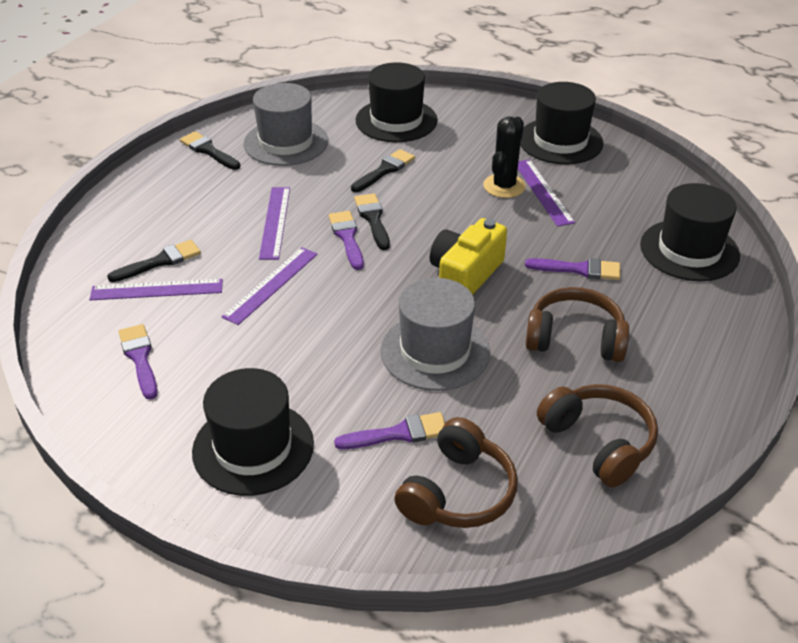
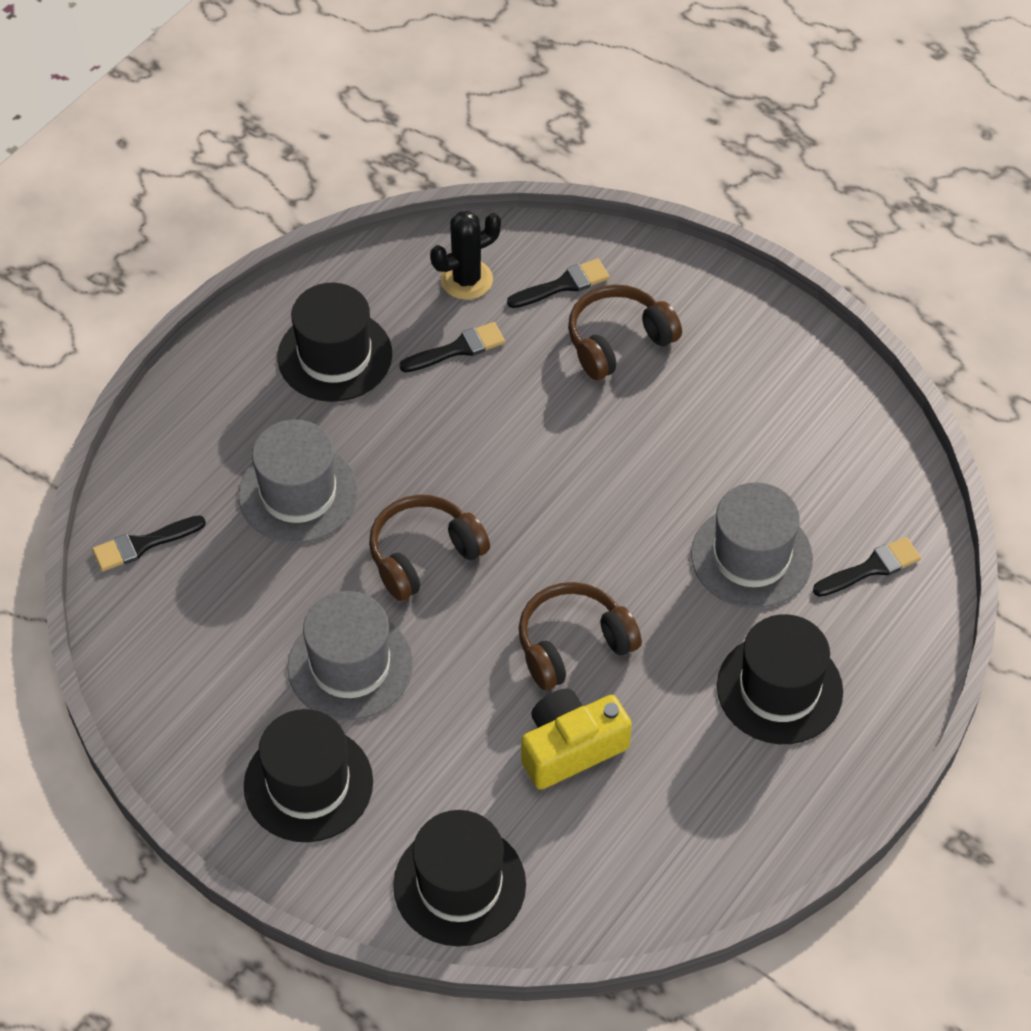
grey hat: [243,83,328,166] [380,278,490,391] = 2 -> [238,419,358,543] [287,591,413,720] [691,482,813,608] = 3
purple brush: [119,324,158,400] [329,211,364,270] [334,412,445,449] [525,258,620,280] = 4 -> none = 0
purple ruler: [89,279,223,300] [222,247,318,325] [259,187,290,260] [518,159,575,227] = 4 -> none = 0

